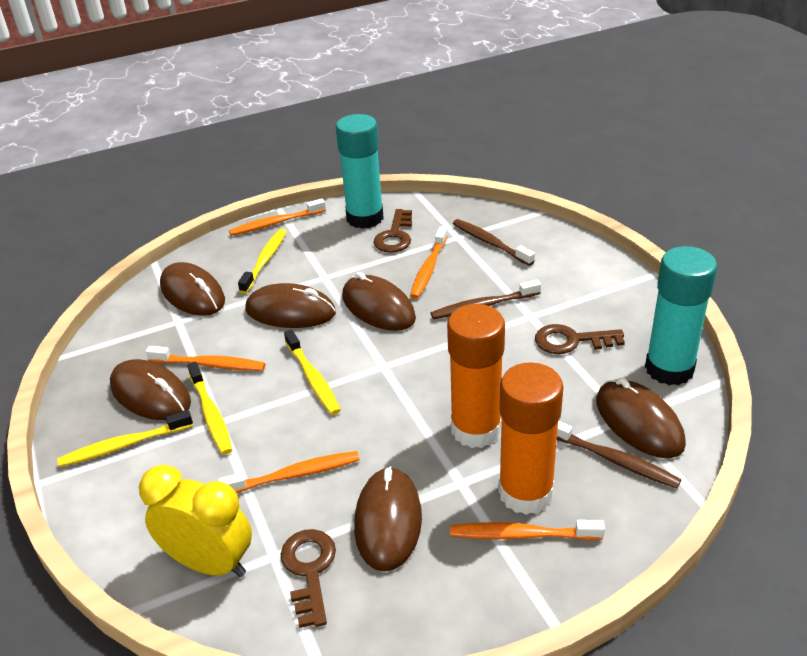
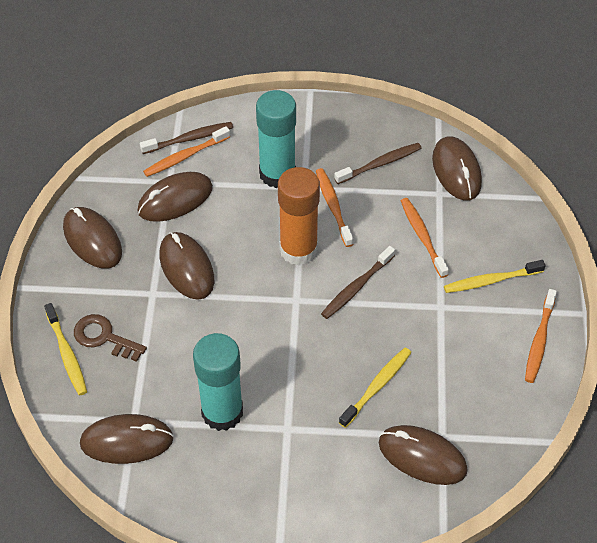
brown key: [280,529,336,628] [373,209,412,253] [535,324,625,354] = 3 -> [74,314,147,362] = 1
orange glue stick: [447,304,505,448] [498,362,564,515] = 2 -> [278,167,320,265] = 1
orange toothbrush: [146,346,265,371] [218,451,360,493] [229,198,326,236] [410,227,448,299] [450,520,605,540] = 5 -> [143,126,230,177] [316,168,354,247] [401,198,449,278] [525,289,557,383] = 4
yellow clock: [139,465,252,577] = 1 -> none = 0
yellow toothbrush: [57,410,193,467] [187,361,232,455] [238,229,287,294] [284,330,341,415] = 4 -> [44,303,87,395] [339,347,412,428] [444,260,546,293] = 3

